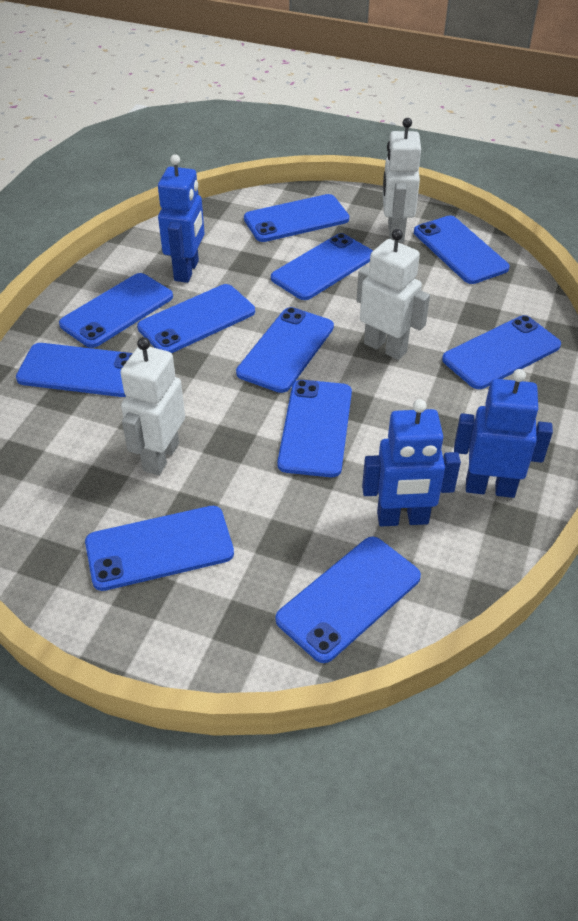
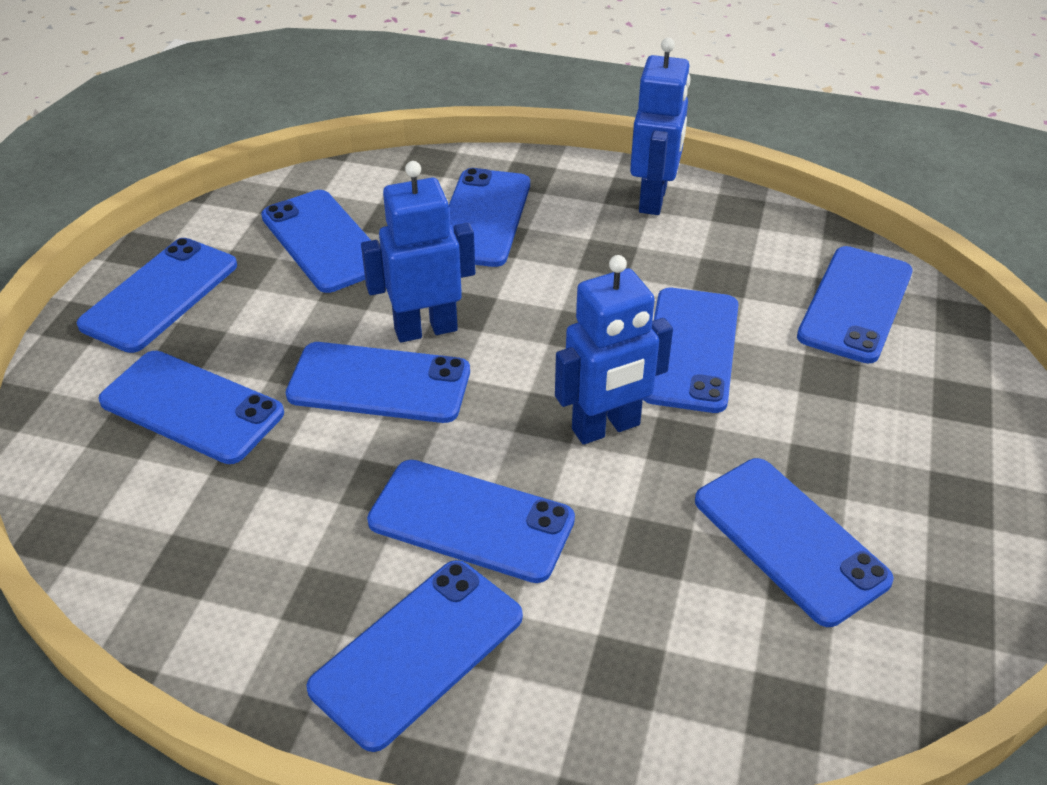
blue phone: [16,343,133,397] [59,273,173,348] [85,506,234,591] [137,284,255,353] [236,307,334,393] [244,194,349,242] [271,233,373,300] [275,537,421,663] [277,380,352,477] [414,215,510,284] [442,315,561,389] = 11 -> [77,238,237,353] [98,351,284,464] [261,190,371,293] [286,342,470,423] [306,560,523,752] [367,460,575,583] [449,168,530,267] [643,288,739,413] [695,458,894,627] [797,246,913,363] = 10
white robot: [120,337,185,475] [356,229,430,360] [383,118,421,243] = 3 -> none = 0

